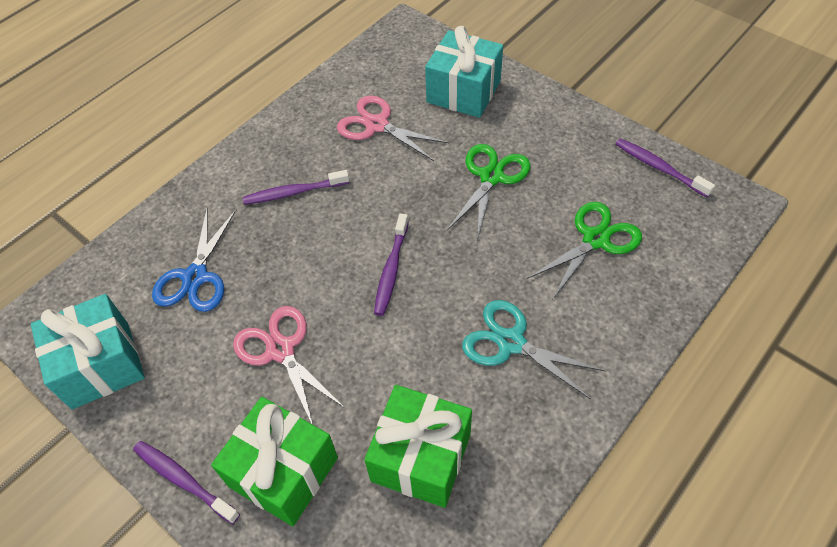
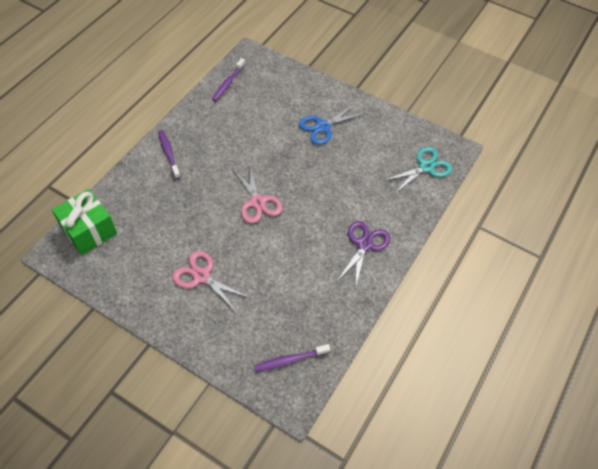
green gift: [211,397,338,526] [364,385,472,508] = 2 -> [52,189,117,255] = 1
green scissors: [447,144,531,240] [527,202,642,299] = 2 -> none = 0
purple scissors: none = 0 -> [337,221,390,289] = 1
purple toothbrush: [133,441,240,524] [243,170,349,205] [374,213,409,316] [615,139,715,197] = 4 -> [158,130,181,179] [212,58,245,101] [254,344,330,372] = 3
turquoise gift: [31,294,145,409] [425,26,503,118] = 2 -> none = 0

